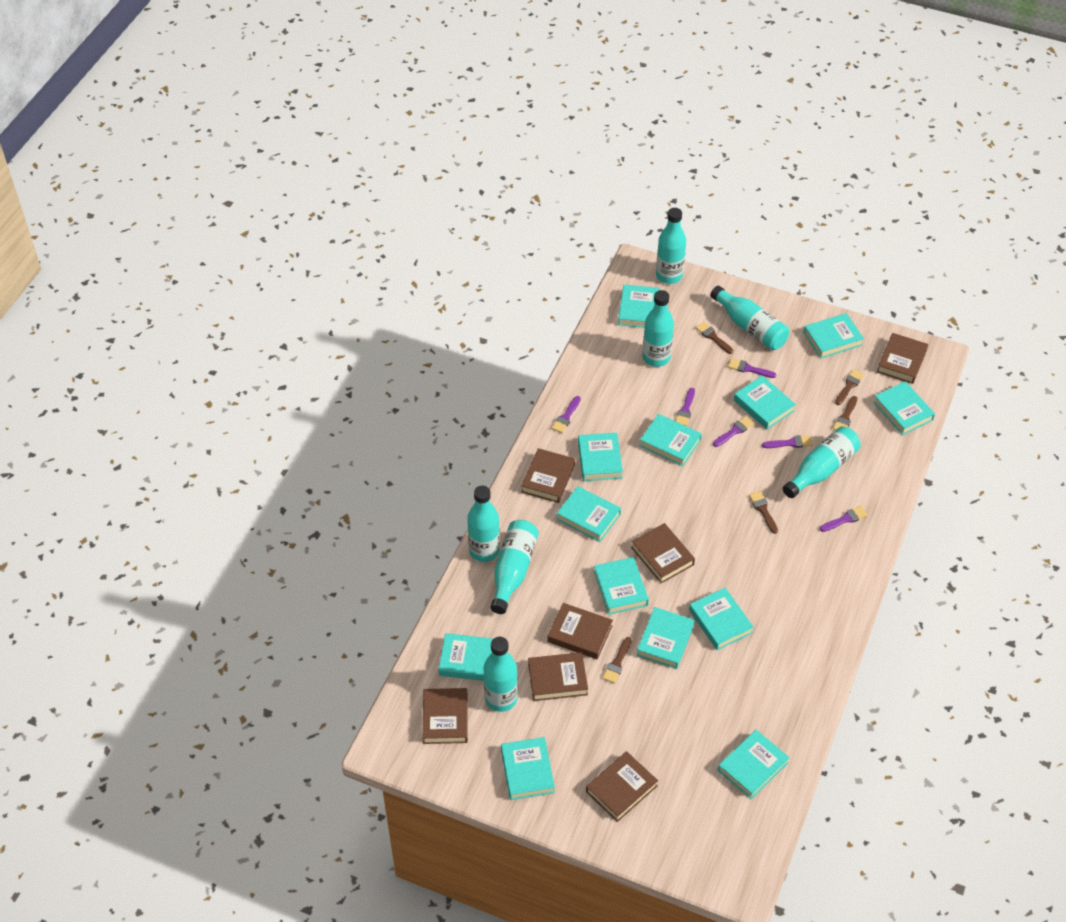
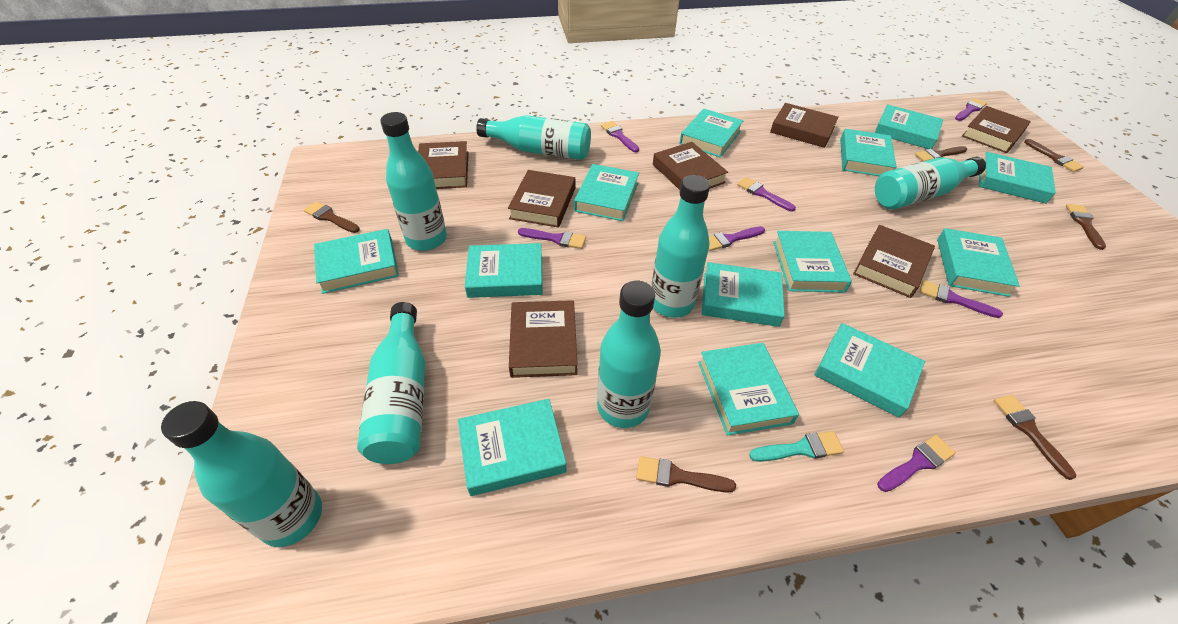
brown brush: [602,637,632,683] [696,322,733,354] [749,491,778,534] [833,396,857,430] [835,369,864,405] = 5 -> [304,201,360,233] [636,456,736,493] [915,146,967,162] [994,395,1076,480] [1024,139,1084,172] [1066,204,1106,250] = 6
purple brush: [552,396,581,433] [675,388,695,426] [713,416,754,447] [728,358,777,378] [762,435,813,448] [820,506,868,532] = 6 -> [518,228,586,249] [601,121,639,152] [709,226,765,251] [737,177,796,212] [877,435,956,492] [920,280,1003,318] [955,98,987,121] = 7
turquoise brush: none = 0 -> [749,431,844,462] = 1

